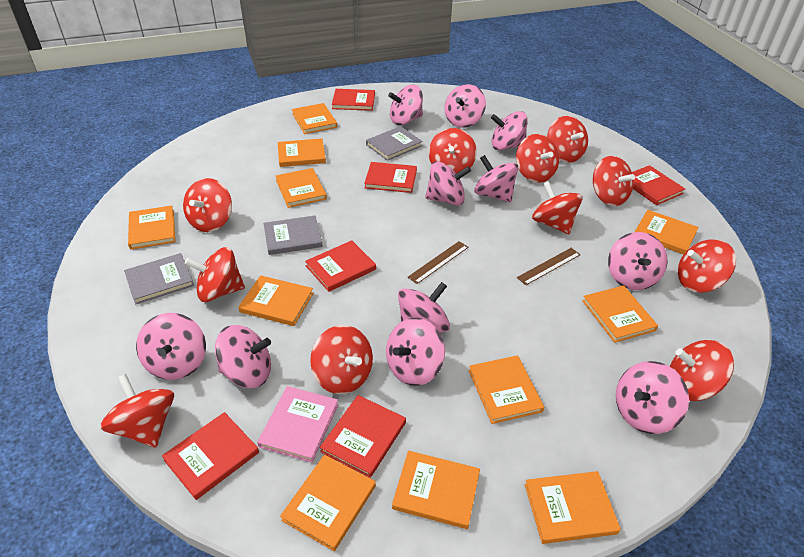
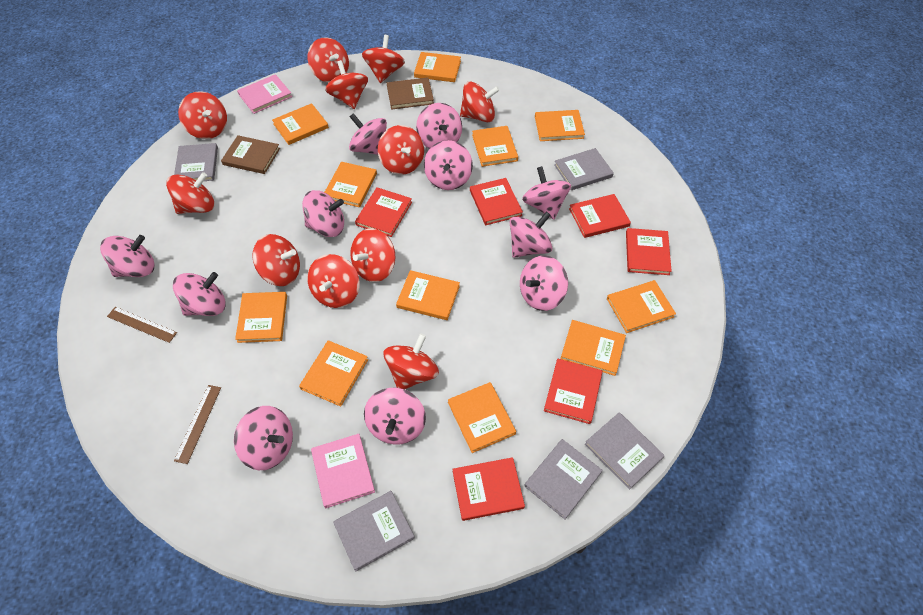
brown book: none = 0 -> [221,135,280,174] [387,77,434,110] = 2
grey book: [124,253,194,304] [264,216,323,255] [366,126,423,161] = 3 -> [174,143,218,181] [333,491,415,572] [524,439,603,519] [554,148,614,190] [585,412,665,489] = 5
pink book: [257,386,338,463] = 1 -> [237,74,292,114] [311,434,375,508] = 2

